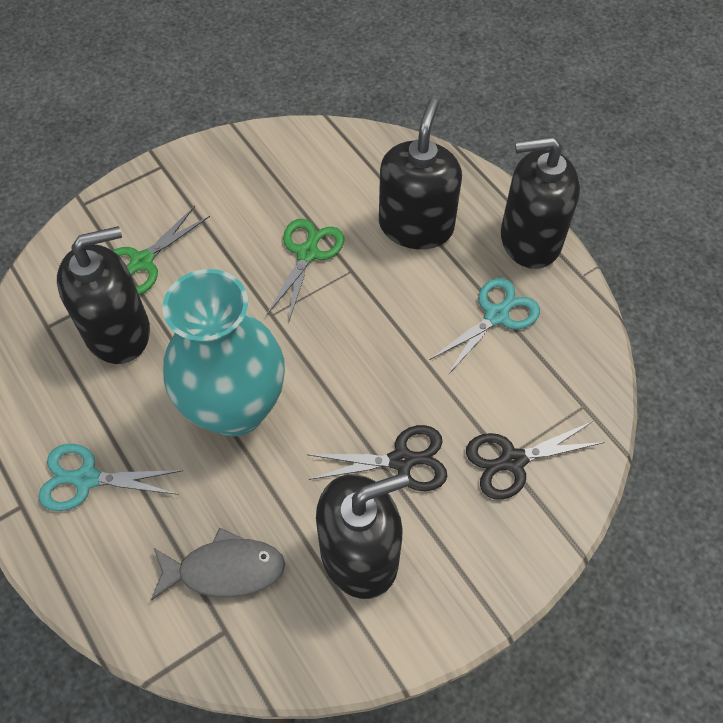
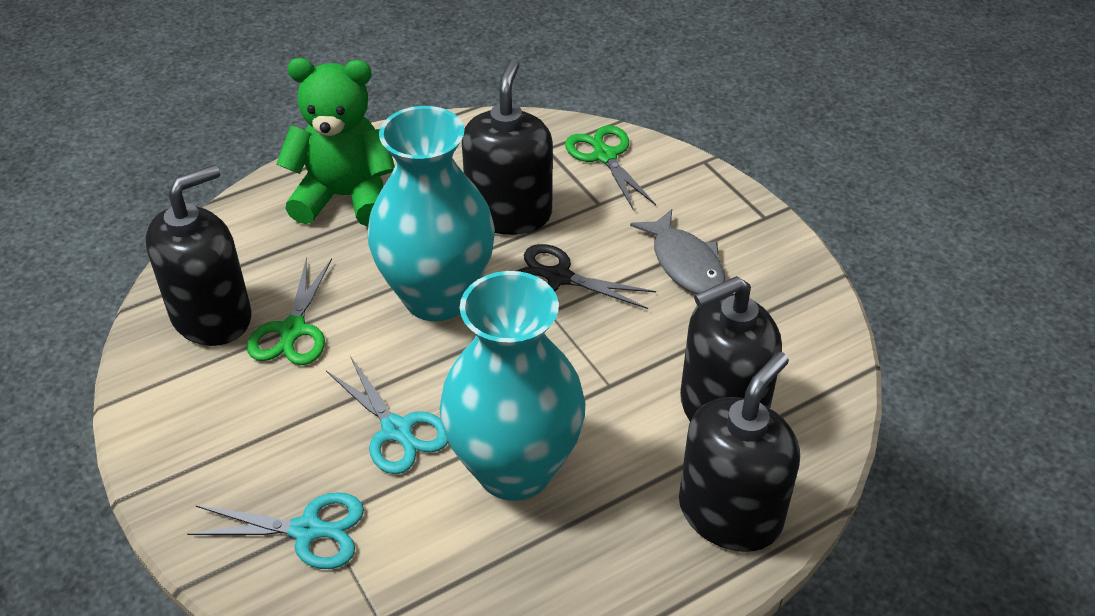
black scissors: [307,425,447,491] [466,421,605,500] = 2 -> [517,244,656,309] = 1
green teddy bear: none = 0 -> [276,58,395,227] = 1
turquoise vase: [163,269,285,437] = 1 -> [367,106,495,321] [439,271,585,501] = 2

